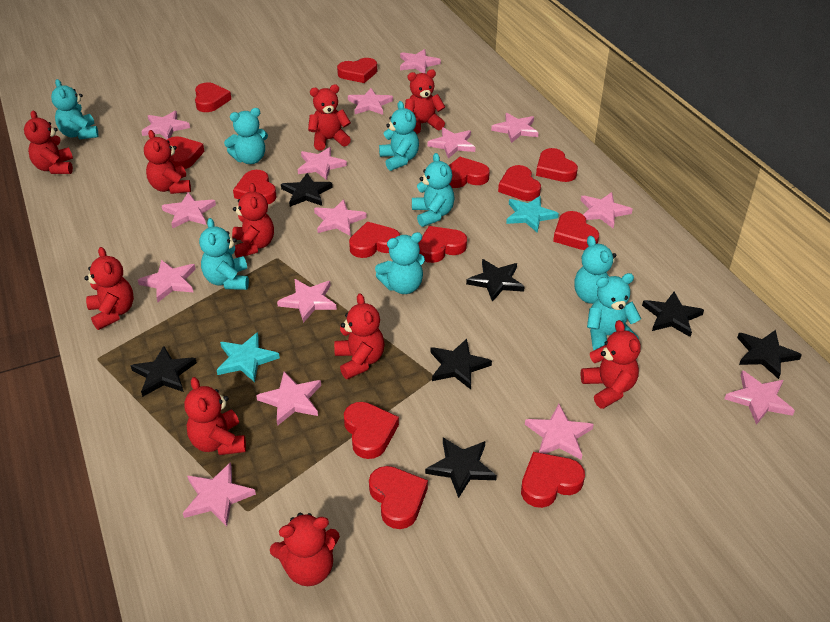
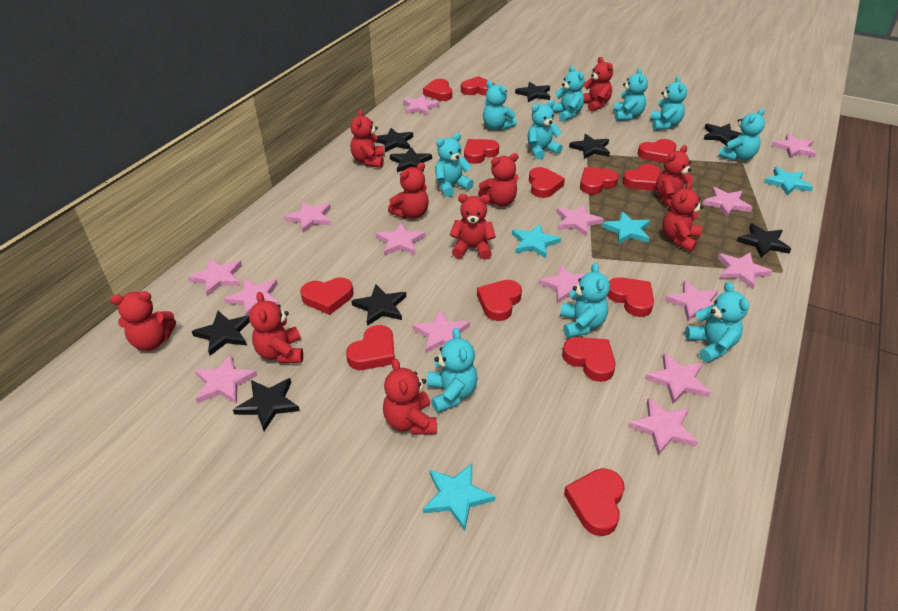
black star: [130,346,197,397] [281,173,333,207] [425,438,497,498] [431,339,492,389] [466,259,524,302] [642,292,704,337] [737,330,802,379] = 7 -> [192,311,250,355] [233,378,300,431] [351,284,406,326] [376,128,413,152] [390,147,432,172] [515,82,550,102] [569,134,610,159] [704,124,741,147] [736,223,791,258] = 9
turquoise star: [217,332,280,382] [506,196,559,233] = 2 -> [423,463,495,531] [512,224,561,258] [602,212,650,244] [764,167,813,195] = 4
turquoise teddy bear: [51,79,99,139] [199,218,249,290] [224,108,268,164] [375,232,425,294] [379,101,419,171] [412,153,455,227] [574,236,616,304] [587,273,641,350] = 8 -> [427,328,478,413] [435,133,474,197] [483,81,517,130] [528,100,563,160] [552,66,585,122] [560,263,610,338] [613,68,648,121] [650,76,687,130] [685,282,749,363] [719,109,765,161] = 10

